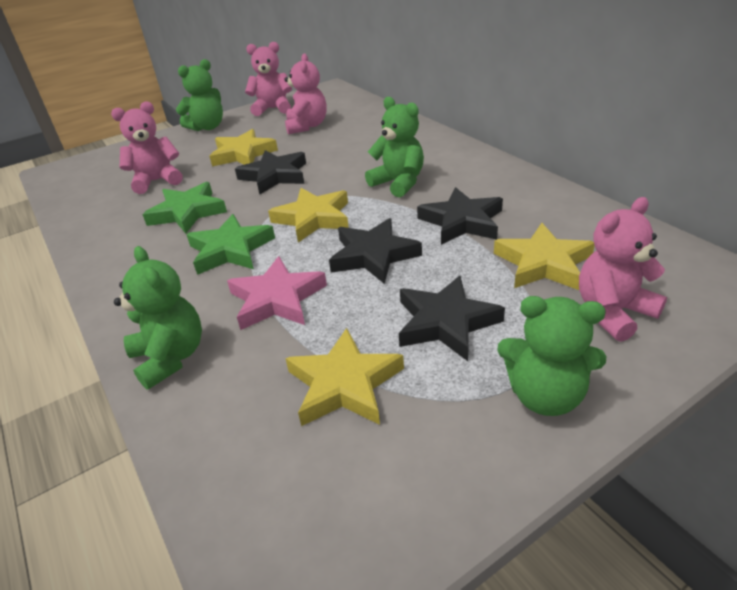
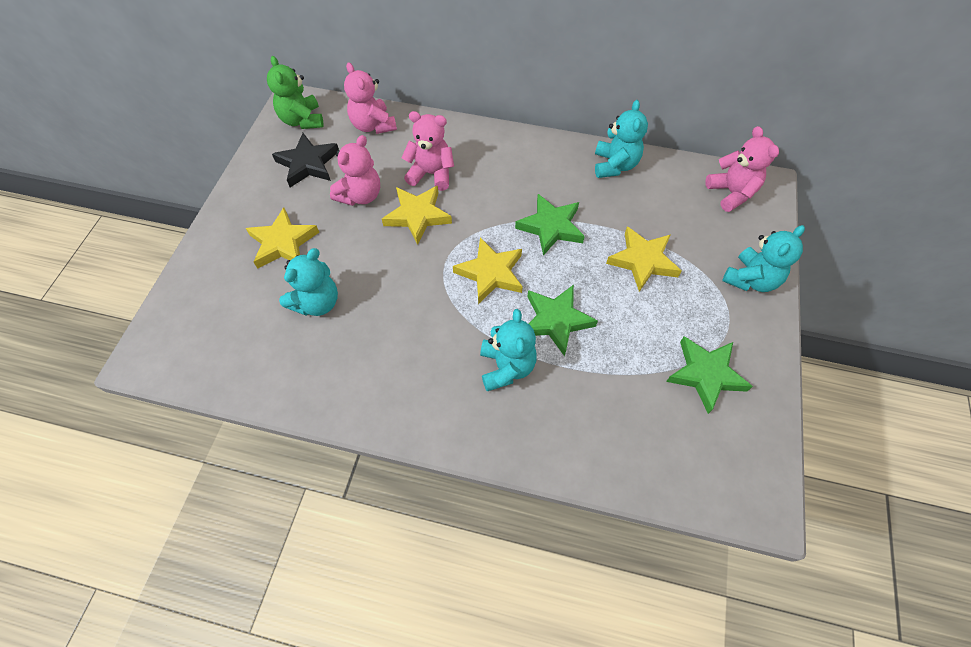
black star: [235,150,306,194] [329,218,422,284] [399,276,505,361] [417,187,503,245] = 4 -> [272,133,339,187] = 1
green star: [142,182,227,234] [186,214,275,275] = 2 -> [515,194,585,256] [527,285,598,356] [666,336,753,414] = 3
green teddy bear: [114,246,202,389] [176,59,223,131] [365,97,424,197] [497,296,606,416] = 4 -> [267,56,324,129] = 1
pink star: [227,256,327,330] = 1 -> none = 0
turquoise teddy bear: none = 0 -> [279,248,338,316] [480,309,537,391] [595,100,648,178] [722,225,805,292] = 4

